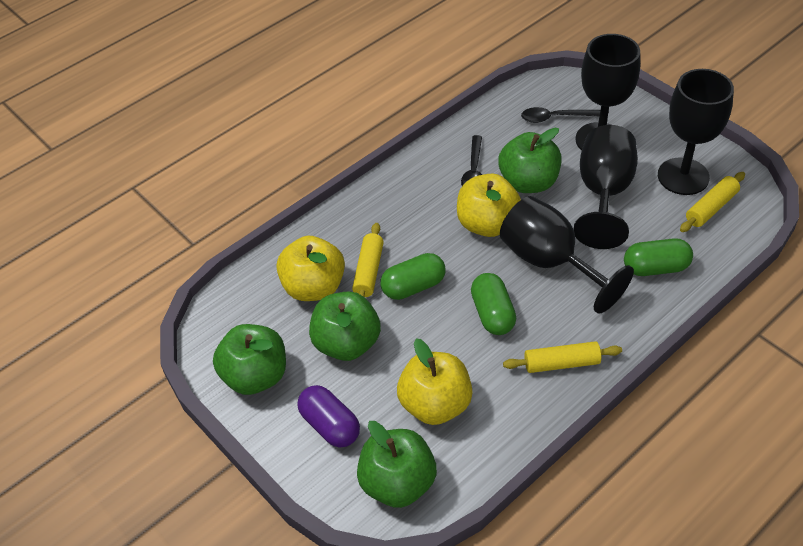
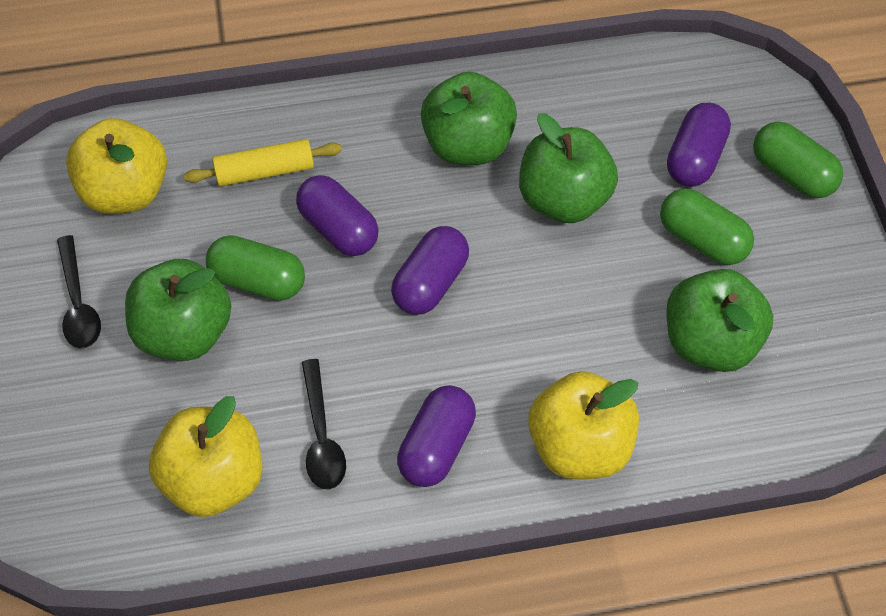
black goblet: [500,196,634,314] [574,125,638,249] [576,34,640,150] [658,69,734,195] = 4 -> none = 0
purple capsule: [298,385,360,448] = 1 -> [296,175,379,256] [391,226,469,315] [397,385,476,487] [667,103,731,187] = 4
yellow rolling pin: [352,223,384,297] [503,341,622,373] [680,172,745,232] = 3 -> [184,139,342,186] = 1

